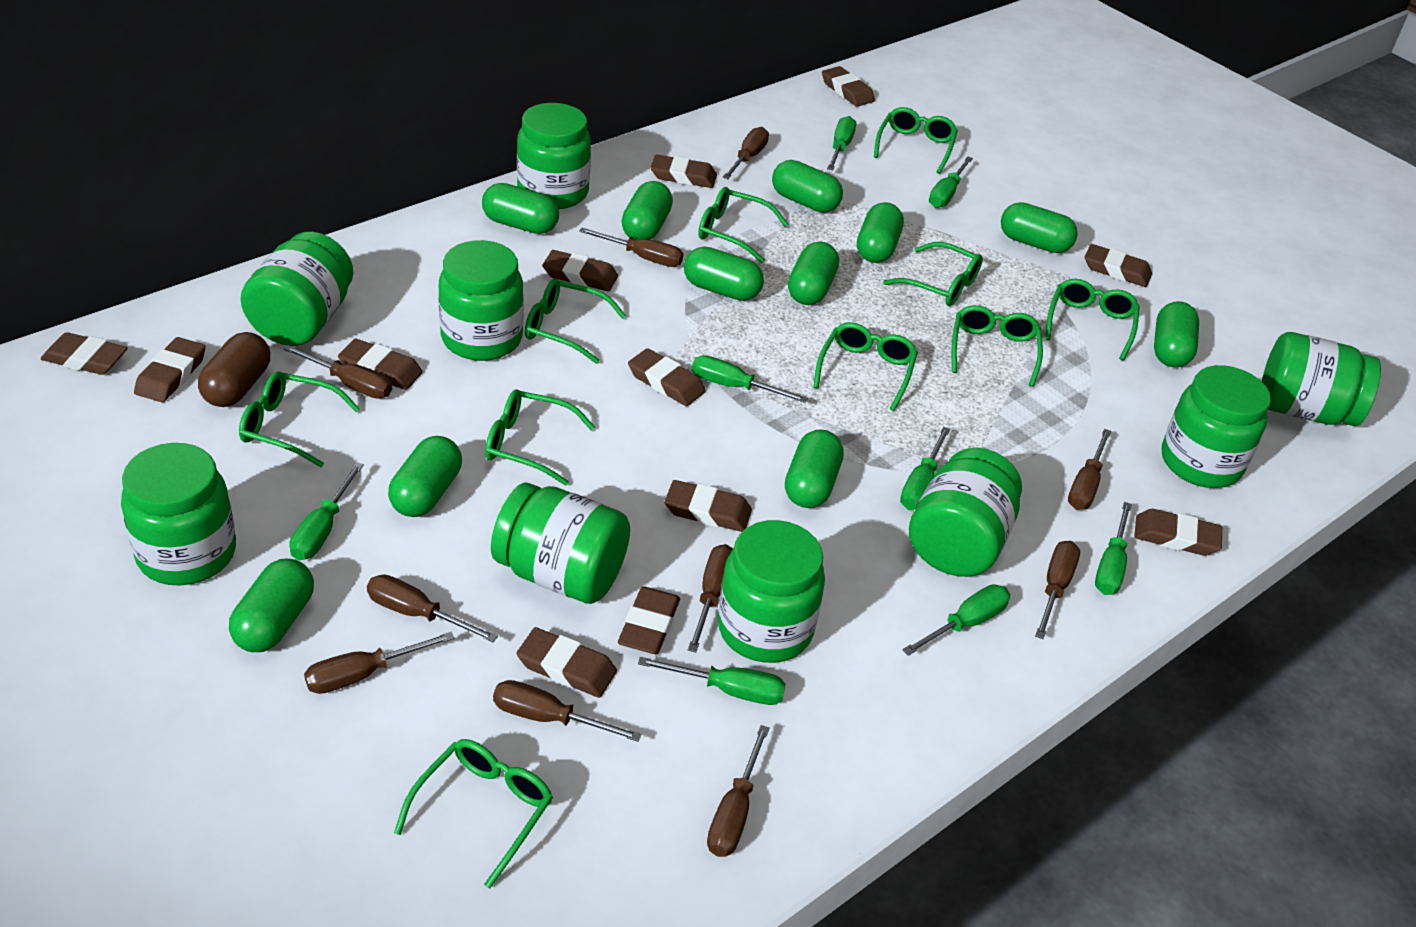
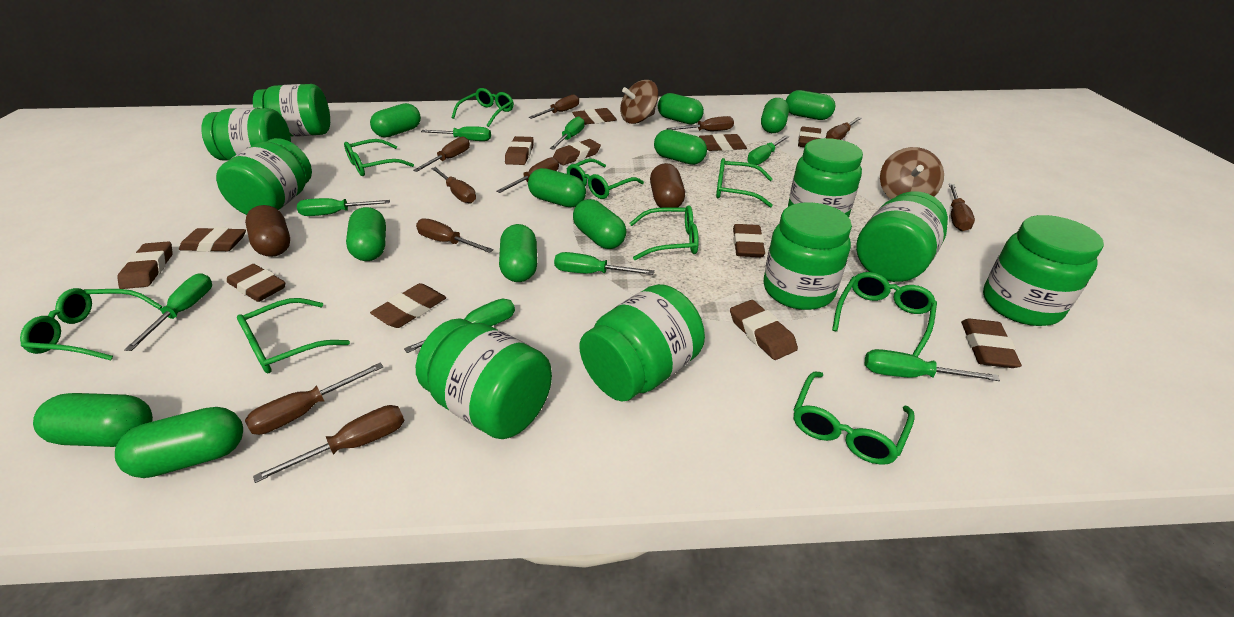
brown capsule: [198,332,270,407] = 1 -> [245,205,290,257] [650,163,685,208] = 2
brown spinning top: none = 0 -> [620,80,659,124] [880,147,944,199] = 2
green glasses: [239,371,360,467] [394,739,553,888] [485,389,595,485] [525,278,626,364] [698,187,788,263] [813,322,918,411] [874,107,958,174] [883,242,983,306] [952,305,1043,387] [1045,279,1140,361] = 10 -> [20,288,163,360] [237,298,350,373] [344,139,414,176] [452,88,514,127] [567,158,644,199] [630,205,699,260] [716,158,773,208] [794,371,915,465] [832,272,937,357] = 9

